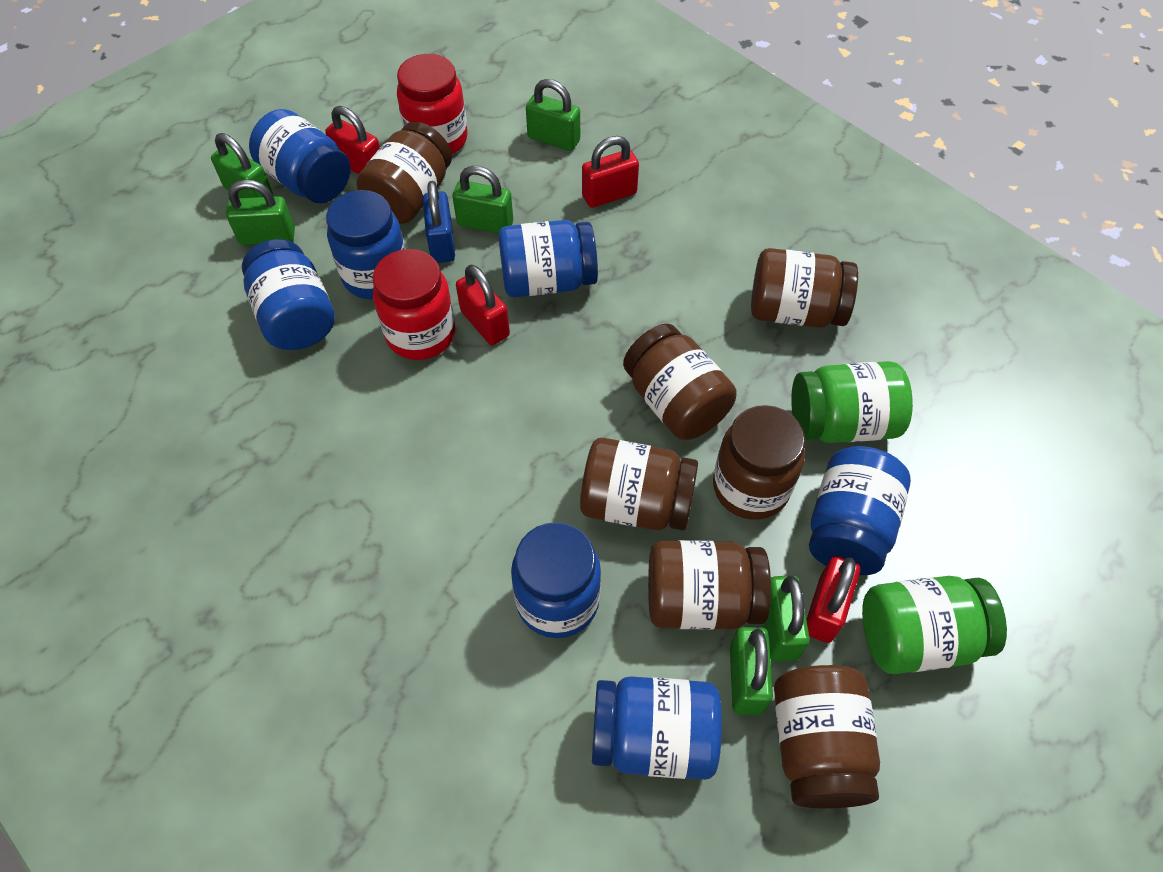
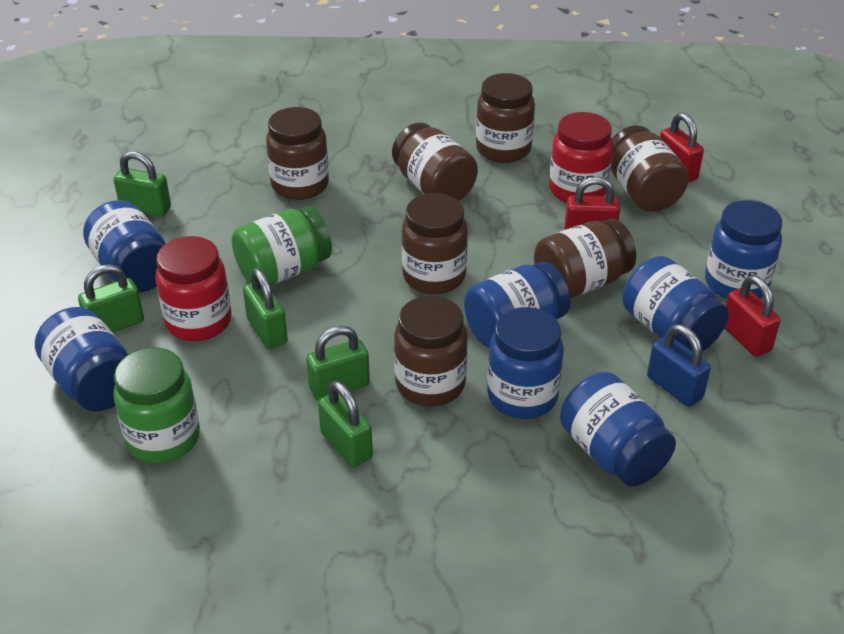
green padlock: [211,133,273,198] [226,179,295,245] [452,166,513,234] [526,79,580,151] [730,627,773,715] [764,575,810,662] = 6 -> [78,264,144,333] [114,151,171,217] [243,268,288,349] [306,326,370,401] [318,381,373,467] = 5
red padlock: [325,106,380,174] [456,265,510,345] [582,136,639,208] [806,556,860,643] = 4 -> [564,177,620,230] [660,113,704,183] [725,275,781,357] = 3

